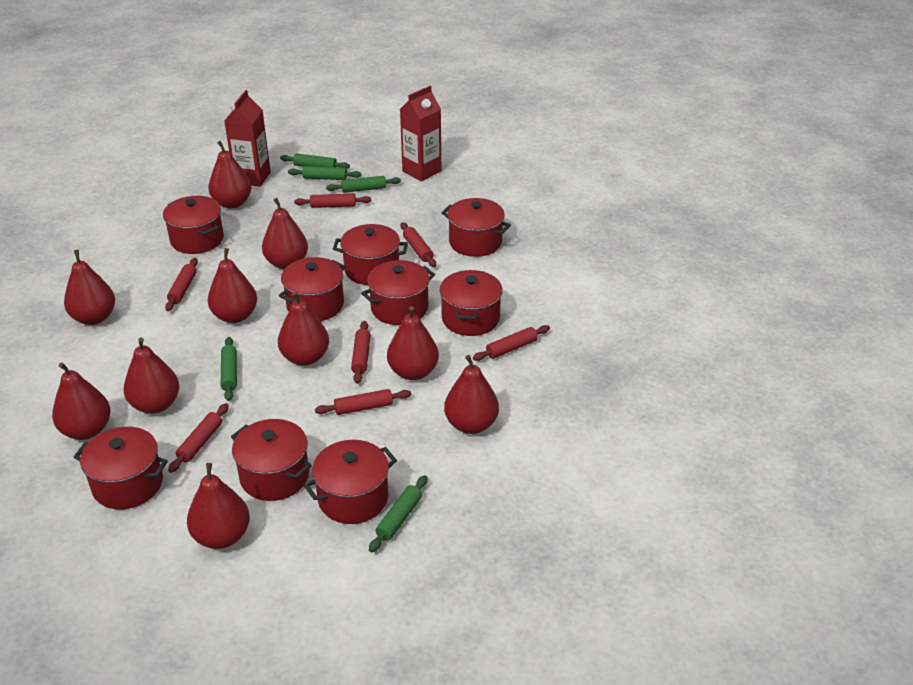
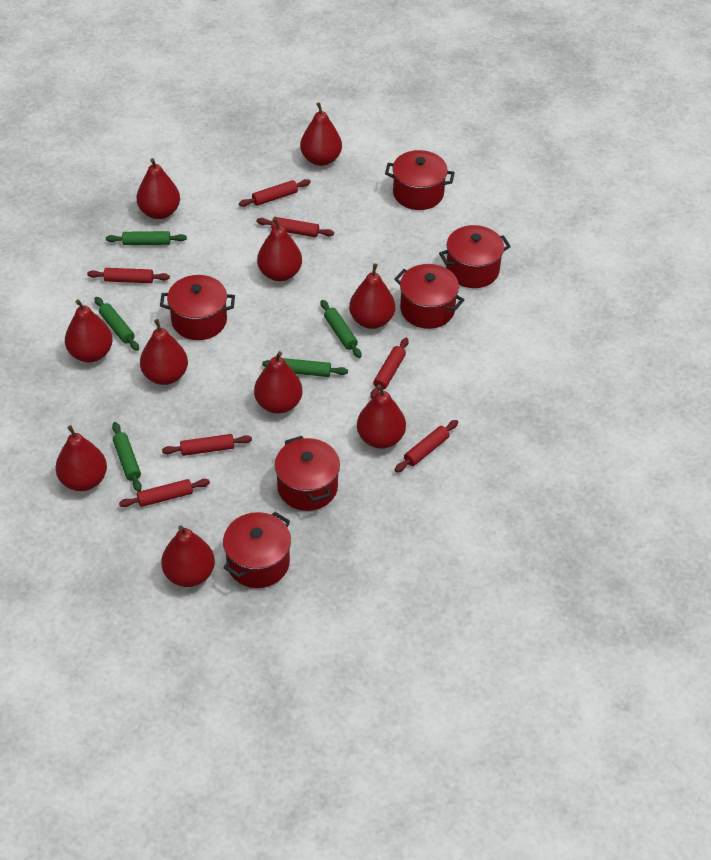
red carton: [224,90,271,187] [400,86,441,181] = 2 -> none = 0
red pot: [74,427,168,509] [163,196,224,254] [231,419,312,501] [279,257,346,321] [304,440,397,524] [333,224,408,285] [361,260,435,325] [440,270,503,336] [442,198,511,257] = 9 -> [160,275,235,340] [223,512,291,588] [275,436,340,511] [385,150,455,210] [394,264,464,329] [439,225,511,288] = 6

